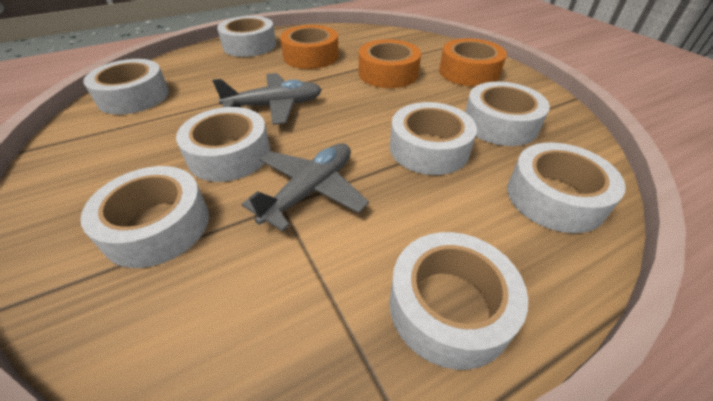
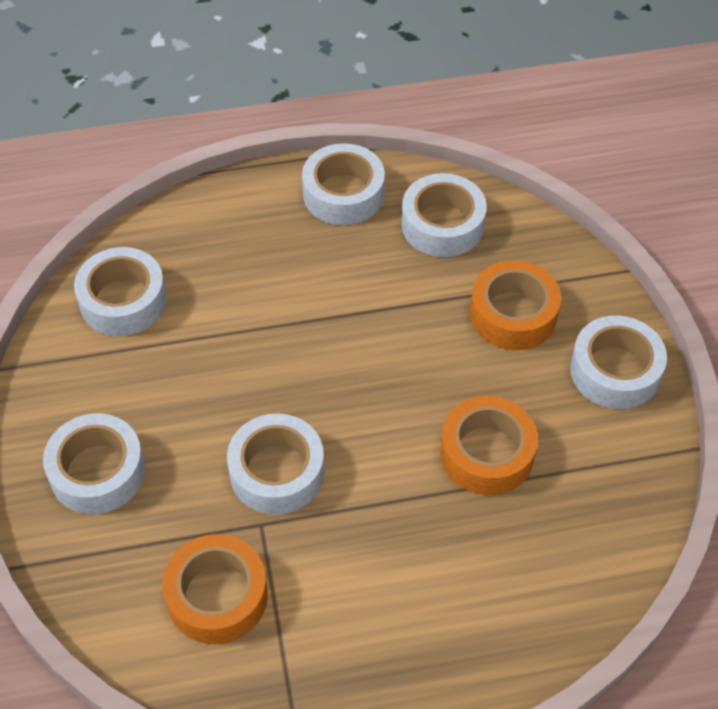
grey plane: [213,73,322,125] [241,143,369,231] = 2 -> none = 0
white tape: [80,166,209,268] [83,59,169,115] [176,107,270,182] [217,16,276,57] [389,232,528,370] [390,102,477,175] [465,82,550,146] [507,142,626,233] = 8 -> [43,413,145,514] [74,247,167,336] [227,414,324,515] [302,143,385,225] [401,173,487,257] [570,316,667,409] = 6

